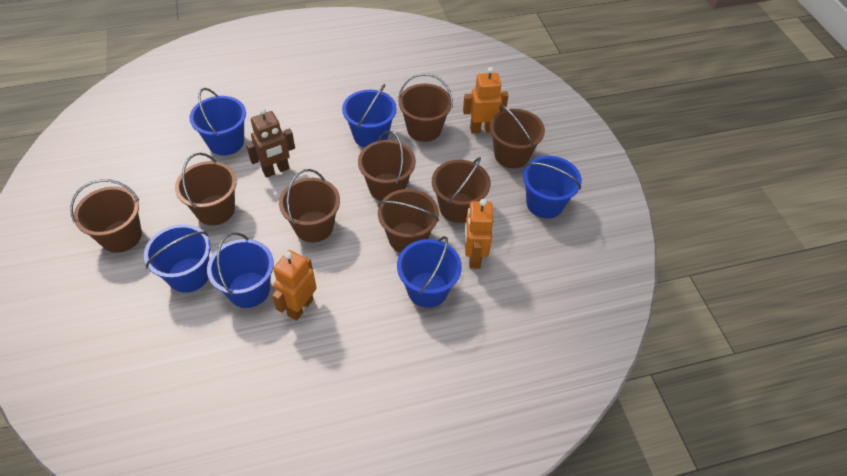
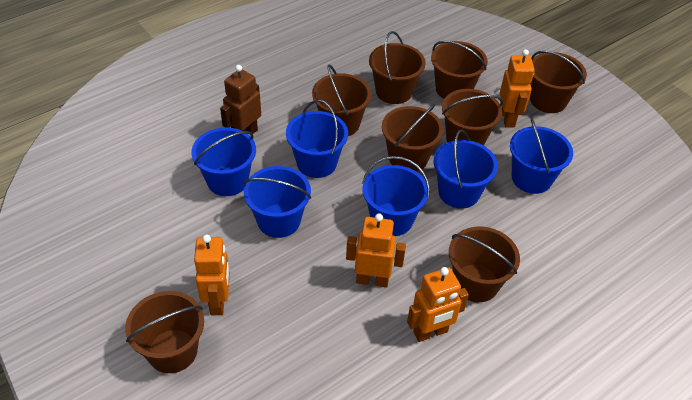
orange robot: [272,250,317,321] [463,67,509,134] [464,199,494,269] = 3 -> [194,235,230,315] [346,213,406,288] [407,267,469,342] [500,49,535,127] = 4

